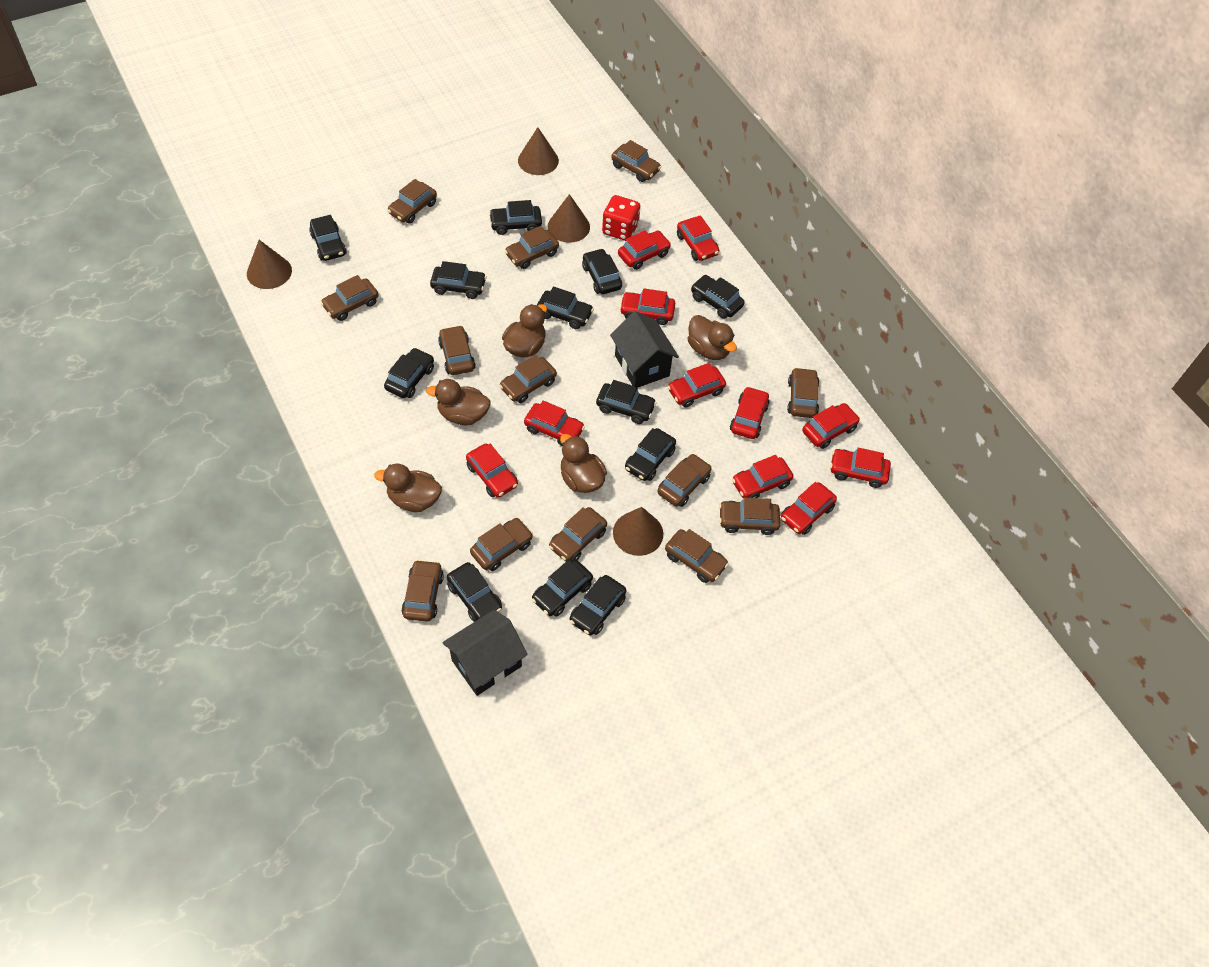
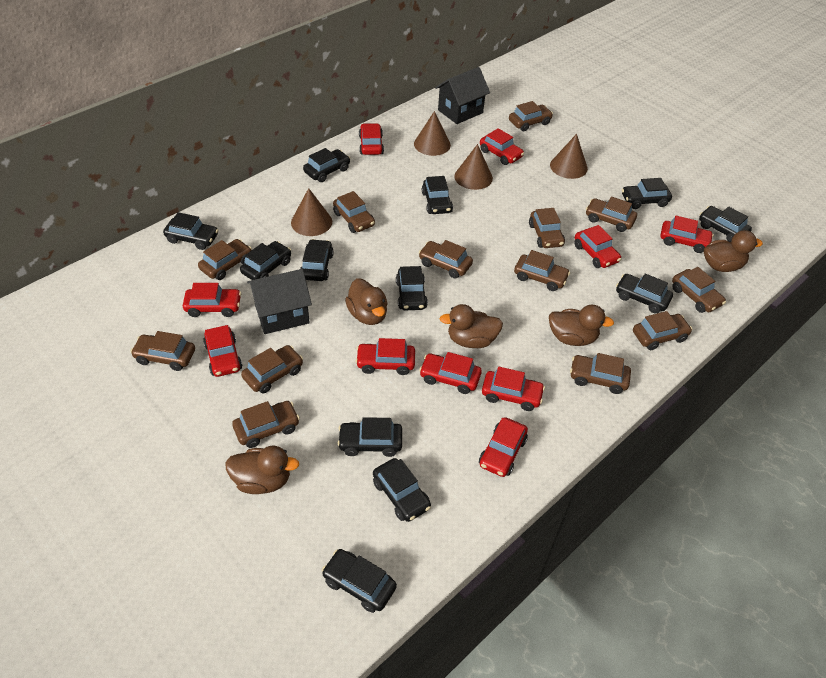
red car: [466,444,518,498] [524,400,585,446] [618,230,671,270] [620,288,675,325] [667,363,726,407] [677,215,719,261] [730,386,770,439] [732,455,793,499] [781,482,837,535] [802,403,860,449] [830,448,891,488] = 11 -> [183,283,241,317] [203,325,242,377] [356,338,415,375] [359,123,384,155] [419,352,482,394] [479,417,528,477] [480,128,524,165] [482,367,545,411] [574,225,621,268] [660,216,714,253] = 10
red dice: [602,195,640,241] = 1 -> none = 0

